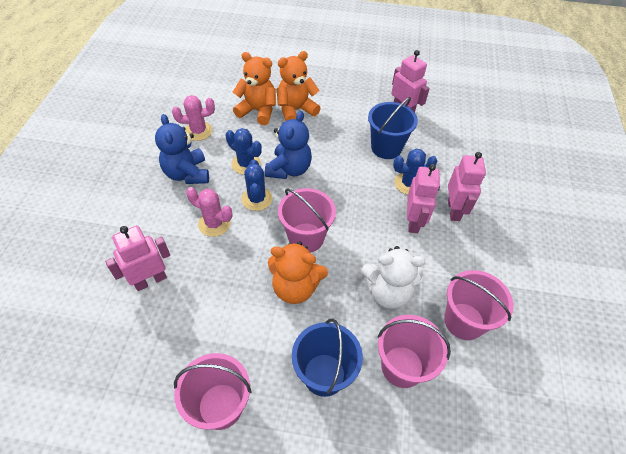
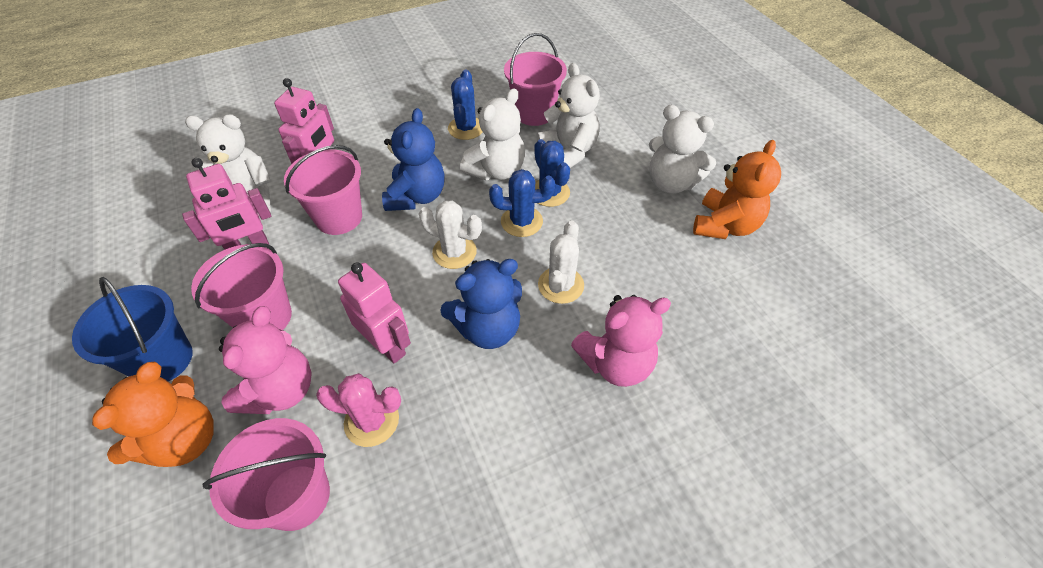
blue bucket: [292,319,363,397] [368,97,418,159] = 2 -> [72,277,193,381] = 1
orange teddy bear: [233,52,276,125] [268,241,328,304] [277,51,321,121] = 3 -> [92,362,214,467] [693,140,781,239] = 2
pink cactus: [172,95,215,141] [186,187,233,237] = 2 -> [316,373,401,447] = 1
pink robot: [105,226,170,291] [391,50,430,112] [407,164,440,233] [448,152,486,221] = 4 -> [182,158,271,250] [274,78,334,164] [338,262,411,364] = 3
pink teddy bear: none = 0 -> [219,306,312,414] [571,295,671,387] = 2
white cactus: none = 0 -> [419,200,482,269] [538,220,584,304] = 2
white teddy bear: [361,246,426,309] = 1 -> [185,114,271,215] [460,88,525,180] [537,63,600,168] [649,105,716,194] = 4

